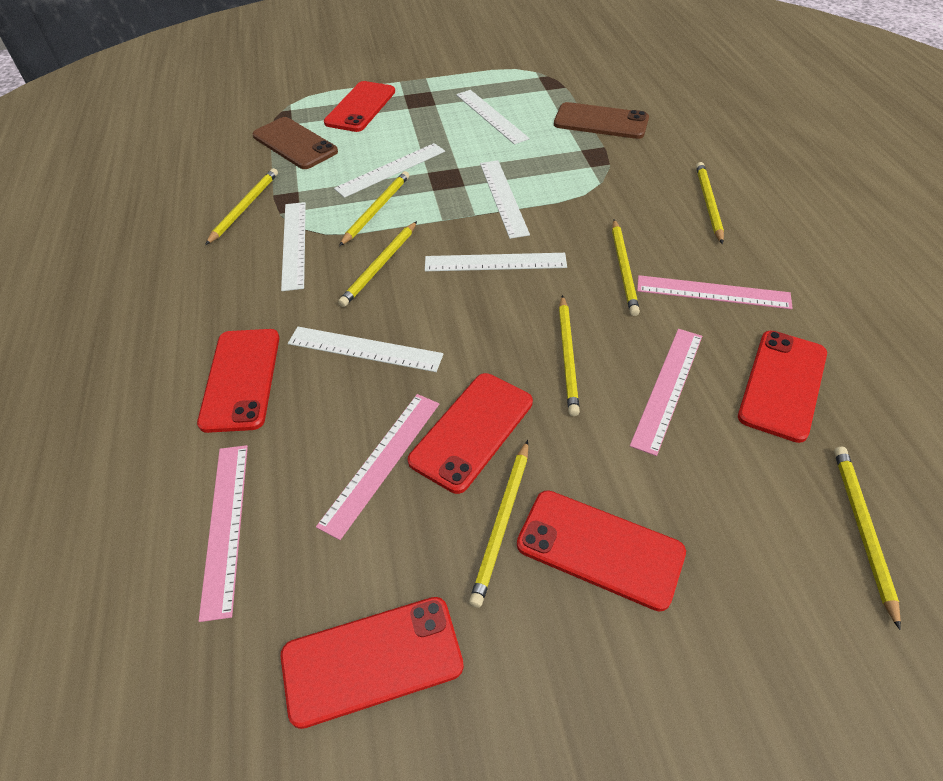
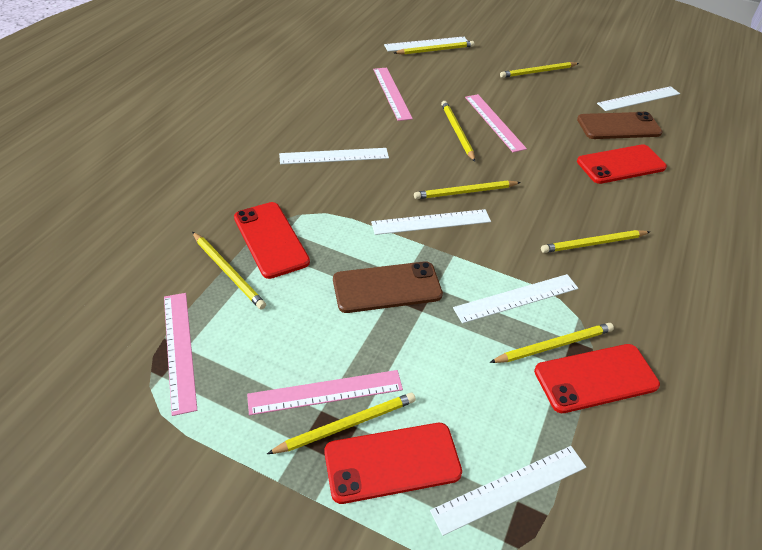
red phone: [197,329,279,433] [281,597,464,729] [324,81,395,132] [408,373,533,494] [517,490,686,612] [738,331,827,443] = 6 -> [234,202,310,279] [324,423,462,504] [534,344,660,413] [577,144,667,184] = 4

